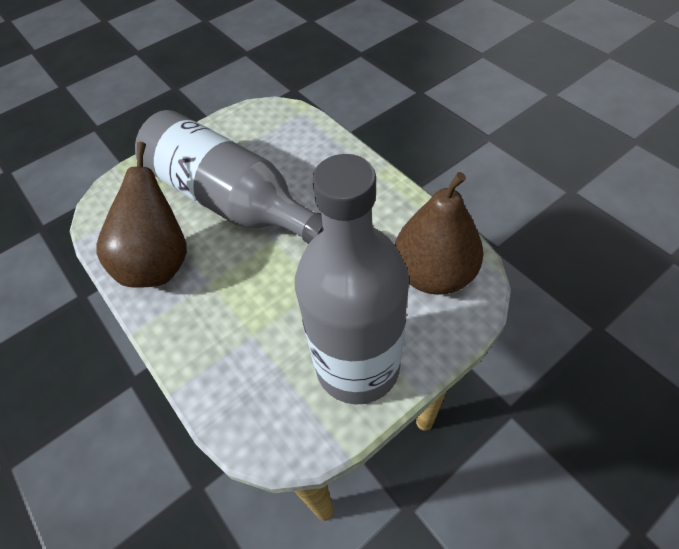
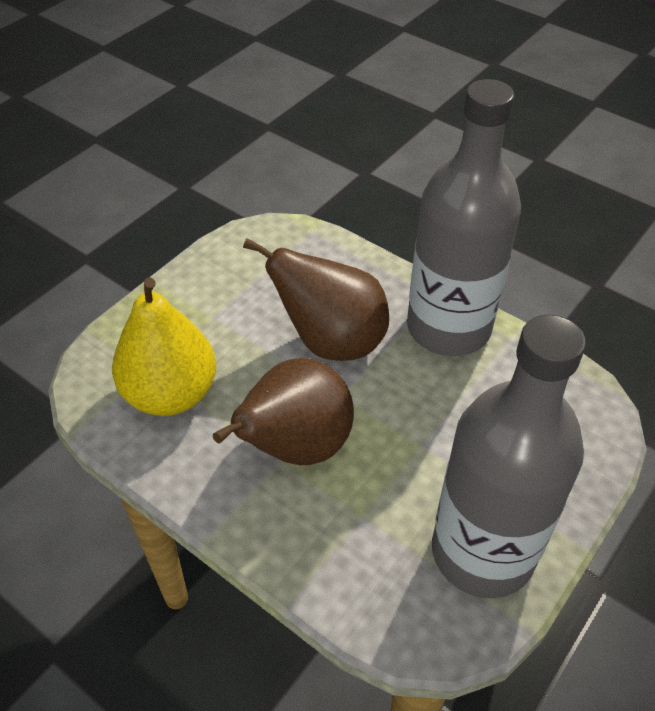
yellow pear: none = 0 -> [112,277,216,416] = 1

